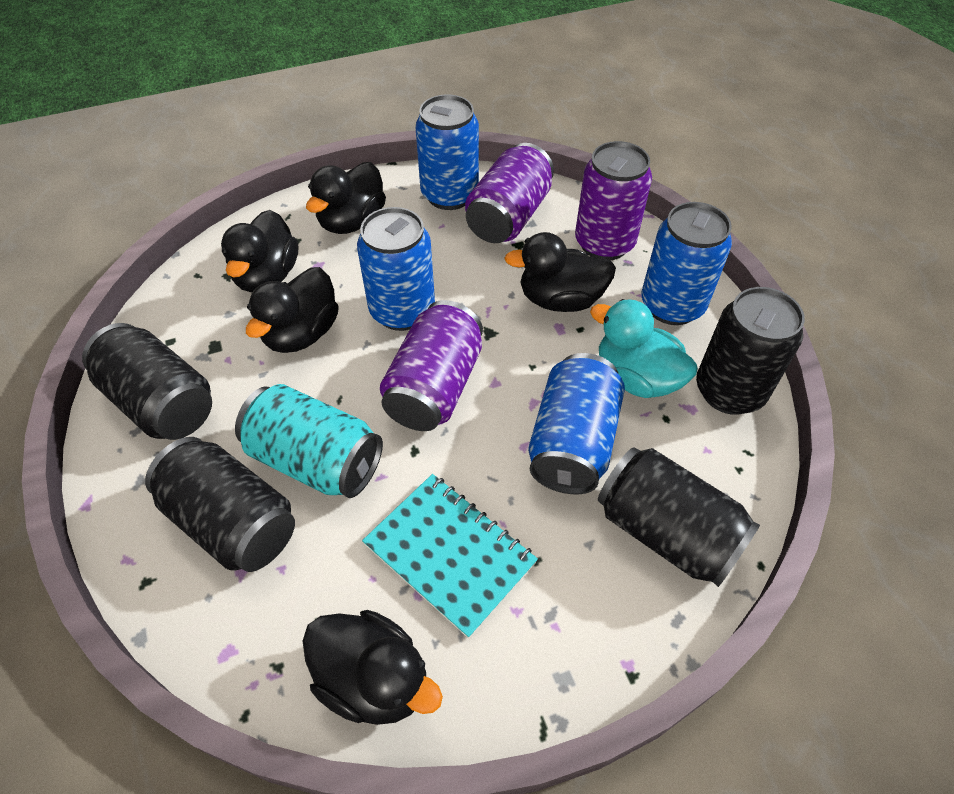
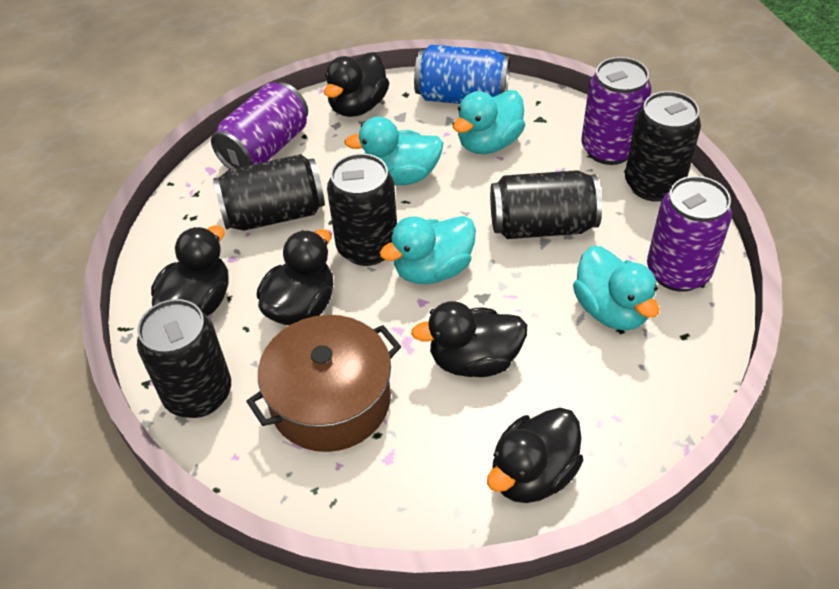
black can: [82,323,212,440] [145,437,295,572] [598,447,760,587] [696,287,805,415] = 4 -> [137,299,231,418] [213,154,325,231] [327,153,397,266] [490,170,602,239] [625,91,701,202] = 5
blue can: [357,207,435,331] [415,94,479,210] [528,353,625,494] [641,202,732,325] = 4 -> [414,44,510,104] = 1
brown pot: none = 0 -> [246,315,401,452] = 1
turquoise can: [235,384,383,498] = 1 -> none = 0
turquoise duck: [590,299,698,398] = 1 -> [344,117,443,185] [380,216,476,284] [453,90,525,154] [573,246,659,330] = 4
turquoise notebook: [362,474,538,638] = 1 -> none = 0

